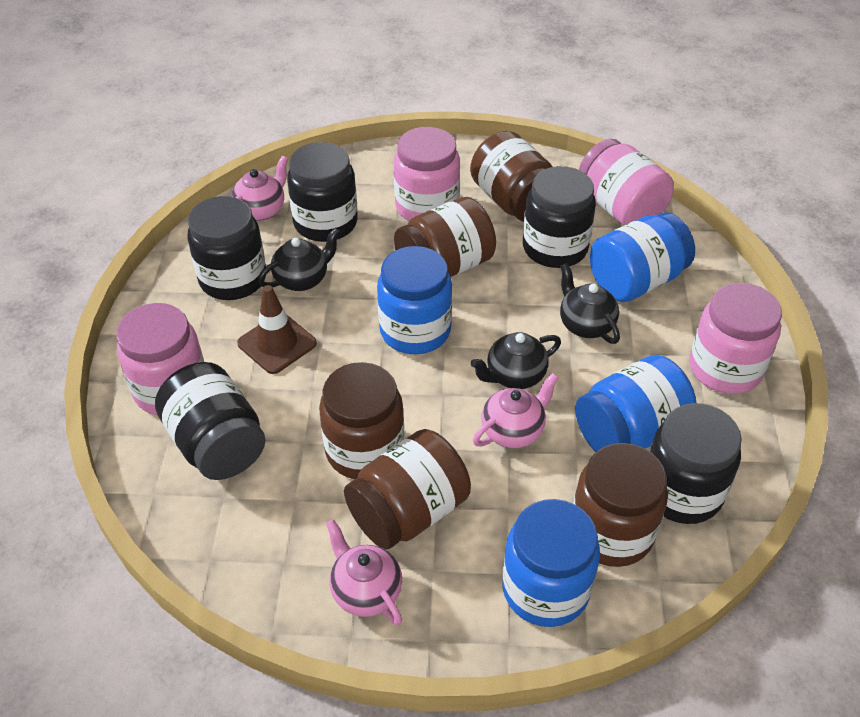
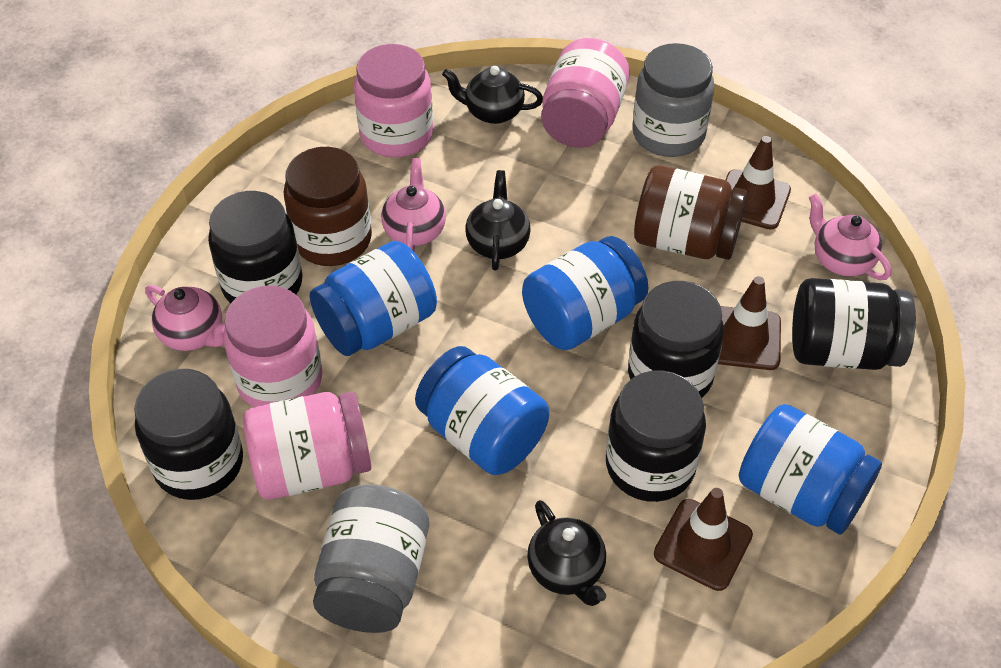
brown jar: [319,362,404,479] [344,429,471,550] [394,197,496,277] [470,131,552,222] [573,443,668,567] = 5 -> [283,147,372,266] [634,165,747,260] = 2
brown traffic cone: [237,285,317,374] = 1 -> [654,488,753,591] [718,276,781,370] [726,136,791,230] = 3
grey jar: none = 0 -> [313,485,429,633] [632,43,715,157] = 2

